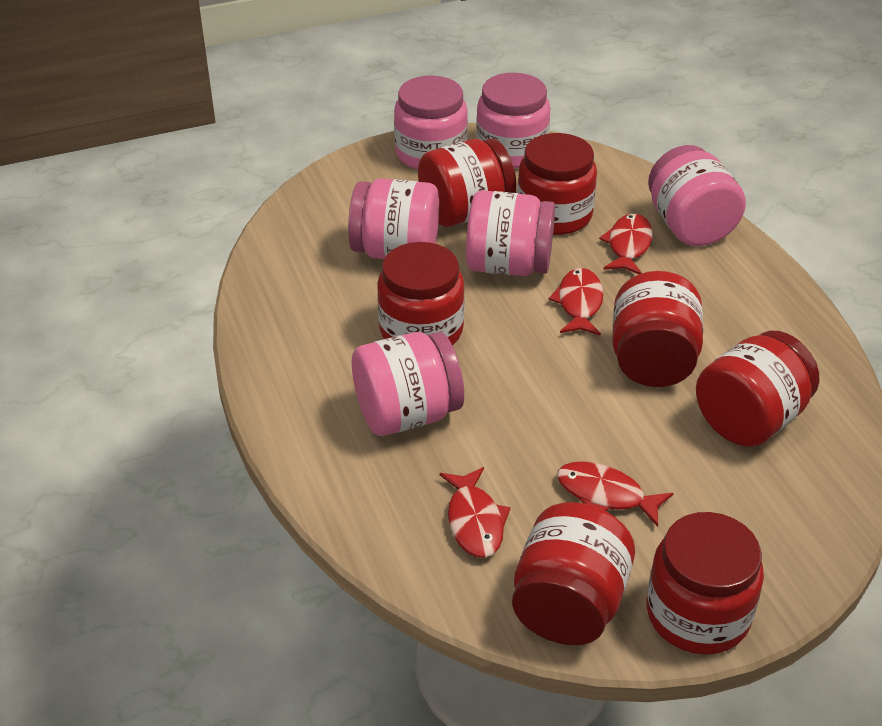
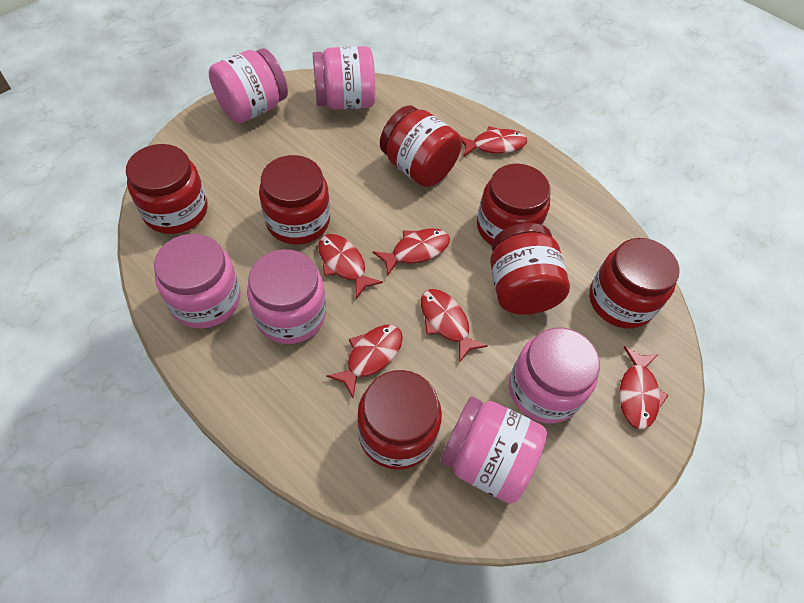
red fish: [439,467,511,558] [549,268,604,336] [557,462,673,527] [599,214,653,274] = 4 -> [318,234,383,299] [327,325,403,398] [373,228,450,276] [421,289,488,363] [461,126,527,156] [619,346,669,429] = 6

